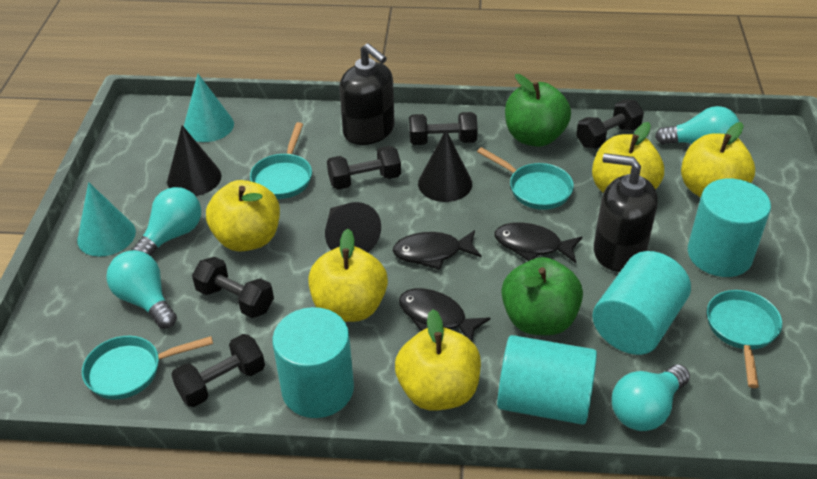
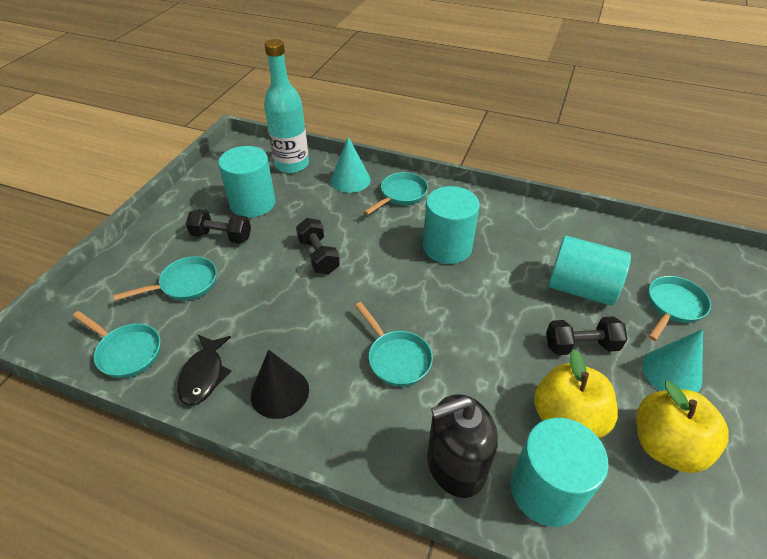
black cone: [167,125,221,196] [325,202,381,252] [418,130,472,202] = 3 -> [251,350,309,419] = 1
black dumbbell: [171,334,265,407] [192,257,274,318] [327,146,401,190] [409,112,478,145] [576,100,644,149] = 5 -> [186,209,251,244] [296,218,340,274] [546,316,628,355] = 3
black fish: [393,230,481,270] [399,288,490,341] [495,222,582,263] = 3 -> [177,335,231,406] = 1
black soap dispenser: [339,43,395,145] [594,153,658,272] = 2 -> [427,394,498,498] = 1
green apple: [501,257,583,335] [505,74,571,147] = 2 -> none = 0
turquoise bottle: none = 0 -> [264,39,309,173] = 1
turquoise light bulb: [107,250,177,329] [131,187,201,256] [612,364,690,431] [655,106,739,145] = 4 -> none = 0
turquoise pan: [82,336,213,400] [250,122,312,199] [477,147,574,210] [707,290,782,388] = 4 -> [73,311,161,378] [113,256,217,301] [355,302,433,387] [364,172,428,215] [648,276,711,341] = 5
yellow apple: [206,180,280,252] [308,229,388,322] [395,309,481,411] [592,122,664,193] [681,122,755,197] = 5 -> [534,349,618,438] [637,381,729,473] = 2

